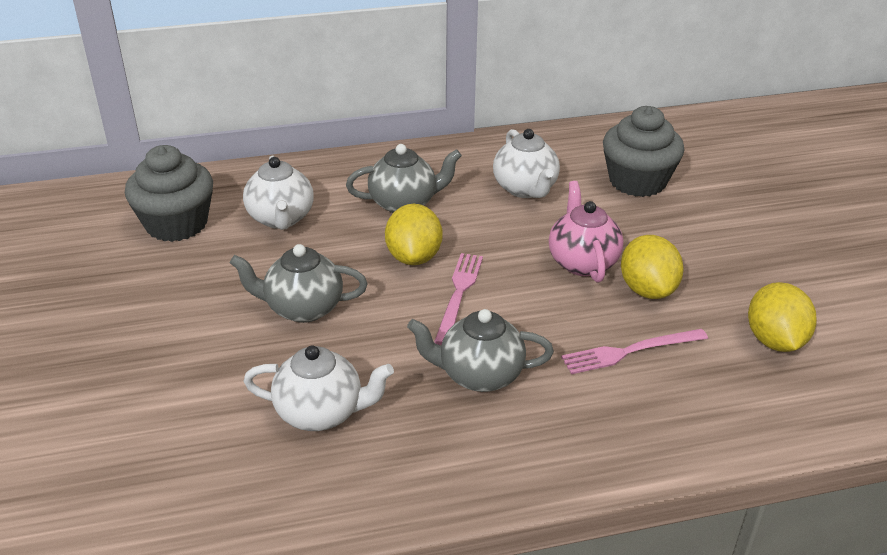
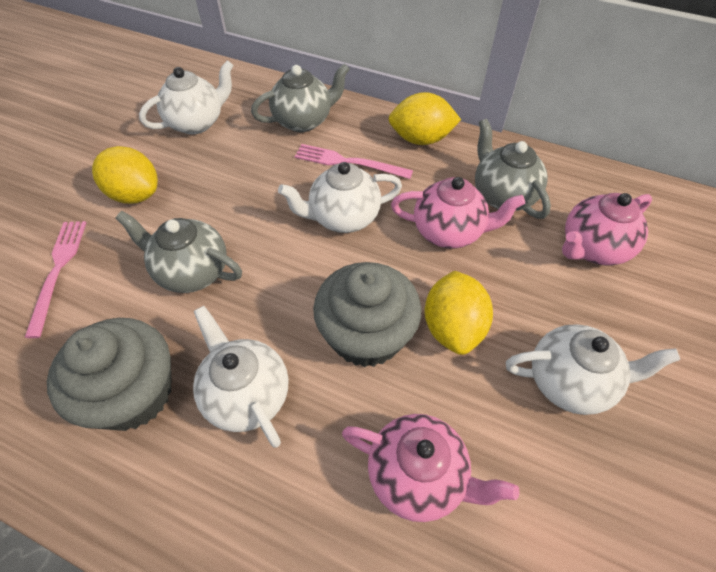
pink teapot: [549,181,623,283] = 1 -> [342,414,519,522] [391,177,525,249] [562,193,652,266] = 3
white teapot: [243,156,314,230] [243,346,394,431] [493,129,560,198] = 3 -> [139,60,233,134] [193,306,289,448] [278,162,402,233] [506,324,680,415] = 4

